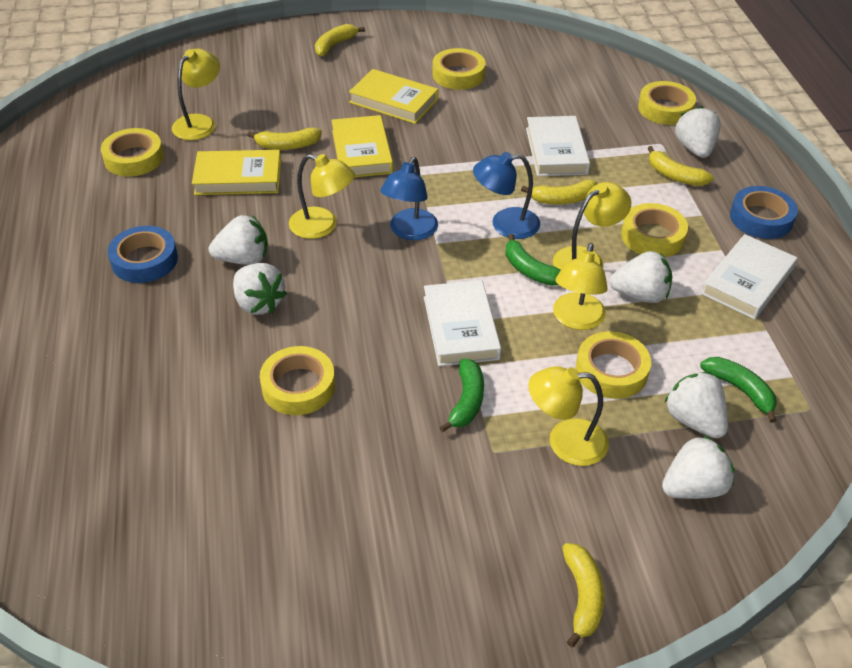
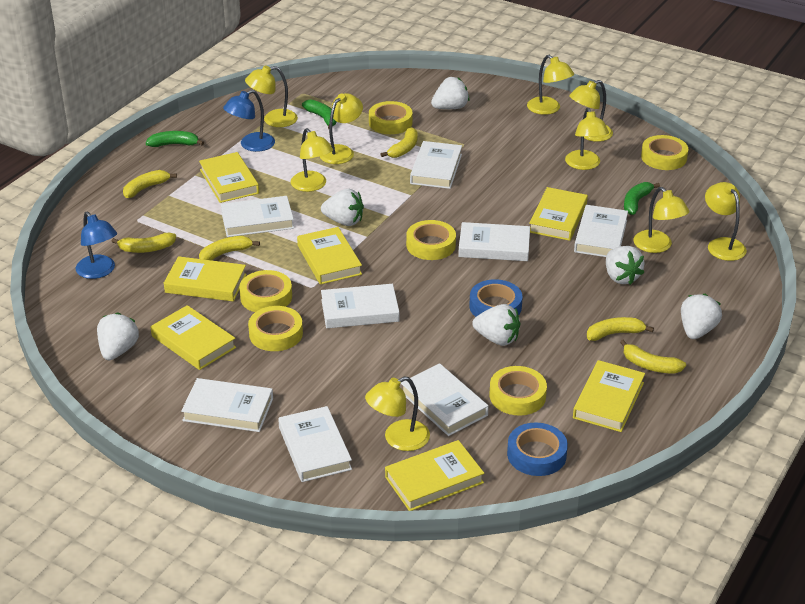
white book: [424,280,501,366] [526,116,590,176] [701,234,797,320] = 3 -> [181,378,273,432] [221,196,294,237] [278,406,352,482] [321,284,399,328] [401,363,489,436] [410,141,462,189] [458,222,530,261] [574,205,628,257] = 8
yellow banana: [247,128,322,150] [315,24,365,57] [521,180,597,204] [562,543,604,647] [647,146,714,186] = 5 -> [111,233,176,253] [123,170,177,198] [199,236,260,260] [381,127,418,158] [587,317,654,341] [620,339,686,373] = 6
yellow book: [192,150,281,195] [332,115,393,177] [349,69,438,124] = 3 -> [151,305,236,370] [164,256,247,302] [199,152,259,203] [297,227,362,285] [385,440,484,511] [529,187,588,241] [573,360,645,432] = 7
yellow lamp: [172,49,220,140] [289,154,355,239] [528,366,609,466] [553,182,631,270] [553,243,607,330] = 5 -> [245,66,298,127] [290,128,333,192] [319,93,363,164] [365,376,430,451] [527,55,574,115] [565,108,609,170] [569,80,613,142] [633,187,690,253] [705,182,747,261] = 9

